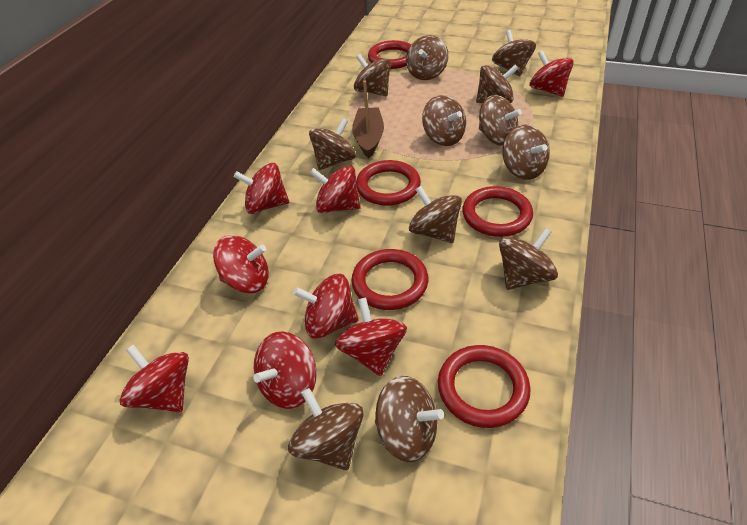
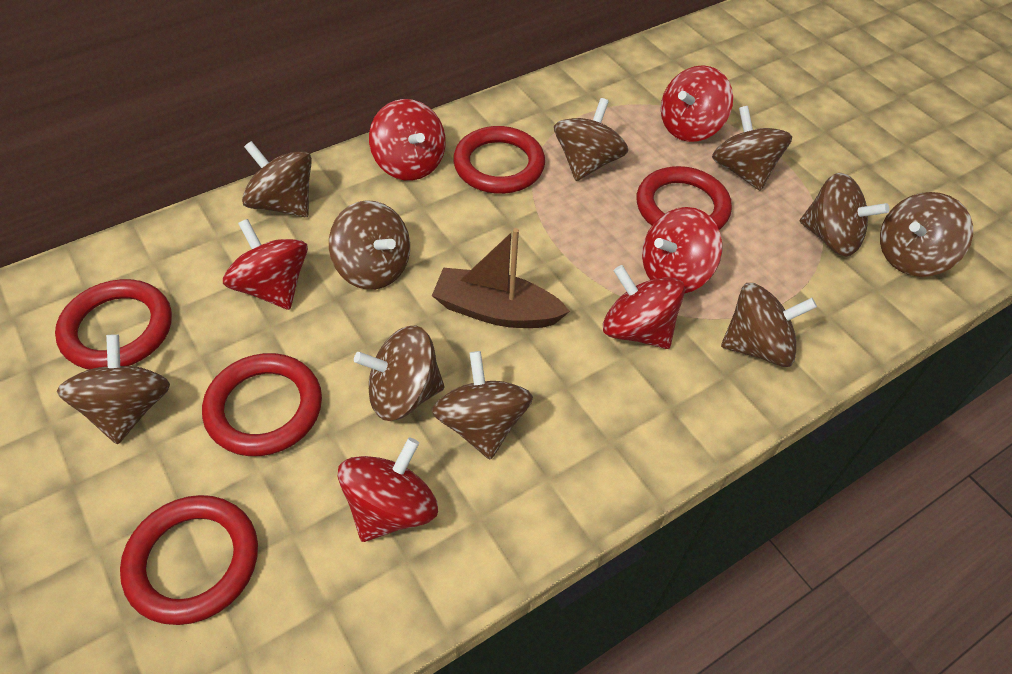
brown spinning top: [288,388,363,470] [309,118,356,170] [354,54,391,96] [375,376,444,462] [406,35,449,80] [409,186,462,243] [422,95,466,146] [476,65,519,103] [479,95,522,146] [492,30,536,76] [499,228,558,290] [502,124,550,180] = 12 -> [57,334,170,444] [242,141,312,217] [329,200,410,290] [354,326,445,421] [432,351,533,460] [554,98,628,181] [712,106,792,191] [721,283,817,367] [800,173,889,257] [880,192,973,277] = 10
red spinning top: [120,345,189,412] [213,235,269,293] [234,163,289,214] [253,331,317,409] [293,274,359,339] [310,165,361,213] [335,298,407,376] [529,50,574,97] = 8 -> [223,219,308,310] [338,437,438,542] [369,99,446,181] [603,265,685,349] [642,207,722,294] [661,65,733,142] = 6

